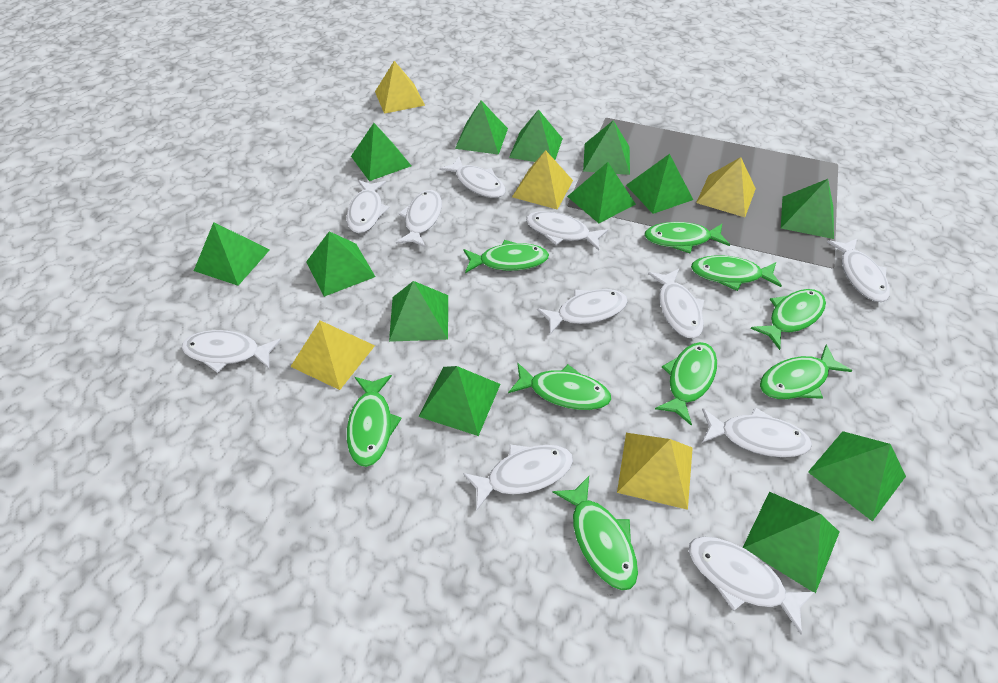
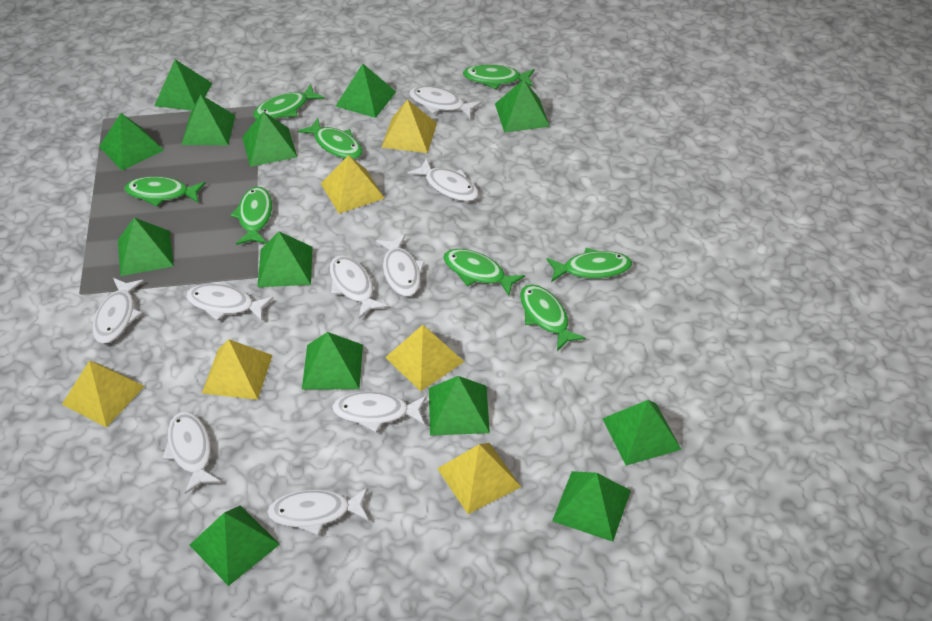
green fish: [347,375,402,467] [463,240,549,273] [508,363,611,410] [553,476,638,590] [644,222,730,253] [655,342,717,426] [691,255,782,291] [750,289,826,350] [760,344,852,399] = 9 -> [125,177,206,207] [230,186,272,245] [253,84,325,119] [298,118,362,159] [443,249,525,296] [463,64,535,89] [520,284,585,351] [546,248,632,282] = 8
white fish: [182,330,281,373] [347,180,390,233] [396,190,442,248] [439,157,506,198] [463,444,573,511] [526,211,608,250] [537,289,628,334] [648,269,704,339] [689,537,815,635] [702,407,812,457] [827,239,890,302] = 11 -> [92,278,144,344] [162,412,221,494] [186,284,273,321] [267,488,369,535] [329,255,388,319] [332,391,427,432] [376,235,425,296] [408,158,479,201] [409,86,481,118] = 9
yellow pyramid: [290,320,375,390] [375,61,425,114] [512,150,573,210] [617,433,693,510] [696,157,756,217] = 5 -> [62,361,145,427] [202,339,273,400] [321,155,385,214] [381,99,437,153] [385,325,464,391] [437,443,521,514] = 6

